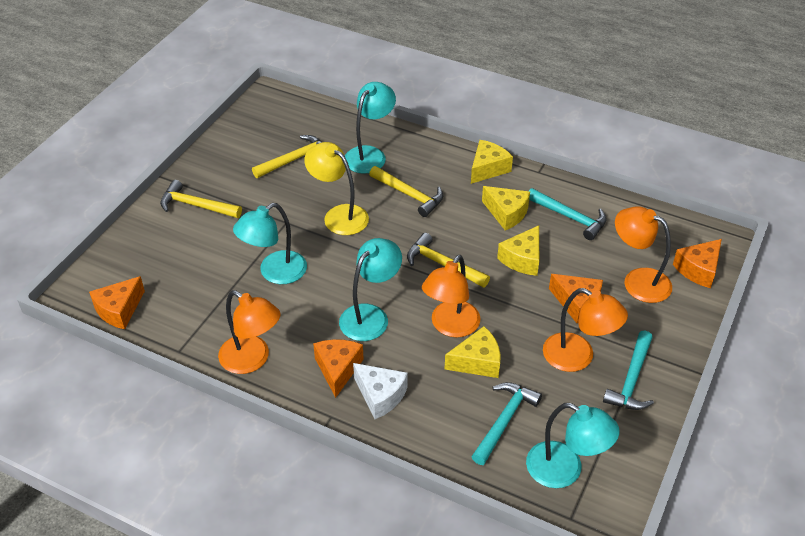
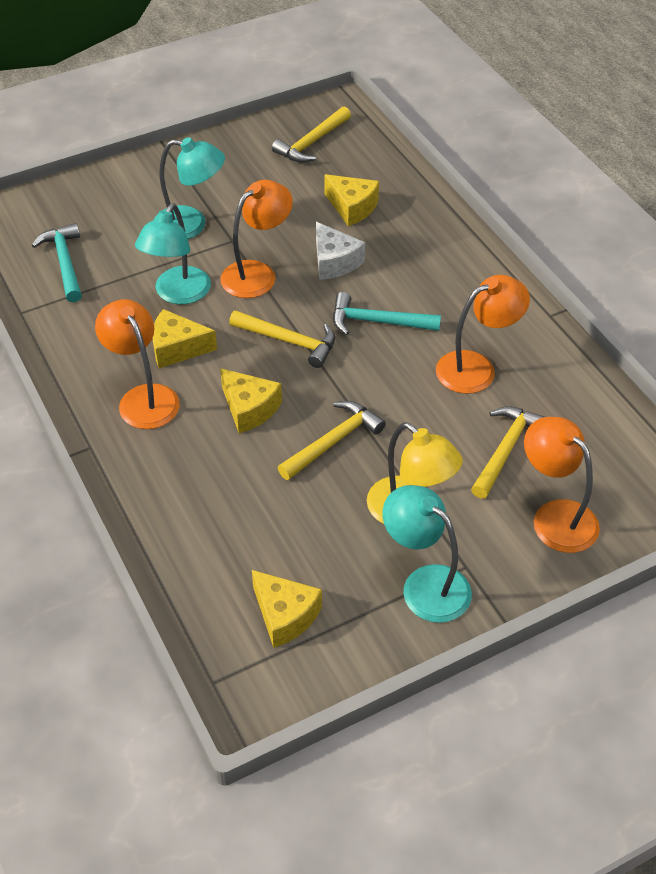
orange cheese: [89,276,145,329] [313,339,364,398] [549,274,603,323] [673,239,722,288] = 4 -> none = 0
turquoise hammer: [471,382,542,465] [529,188,607,240] [603,330,654,410] = 3 -> [32,223,82,302] [333,292,441,335] = 2
turquoise lamp: [233,203,307,284] [339,238,402,341] [345,82,396,174] [526,403,620,488] = 4 -> [135,203,211,304] [154,137,225,239] [383,485,472,623] = 3

